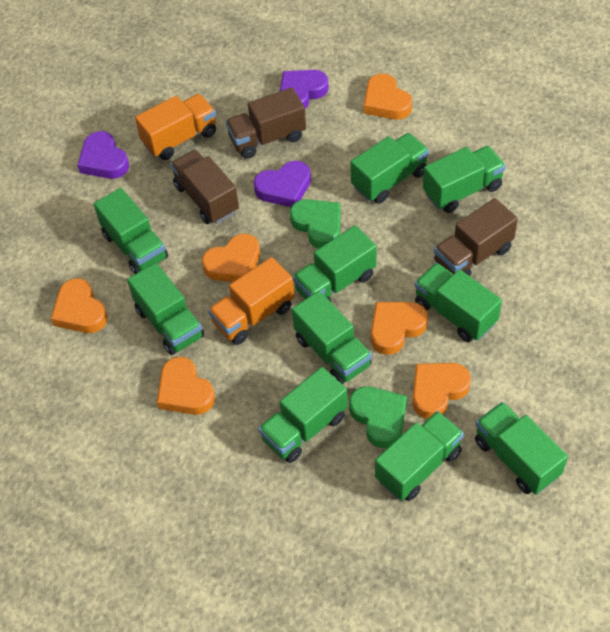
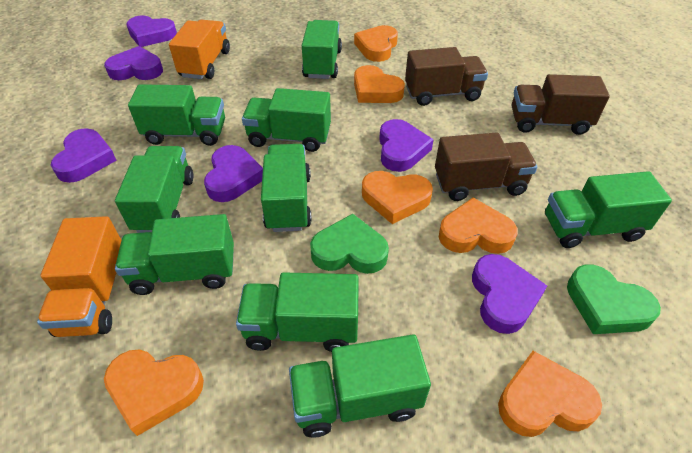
green truck: [94,188,168,274] [127,263,204,355] [258,367,348,463] [292,225,377,302] [292,291,372,384] [350,133,429,204] [375,411,464,501] [415,263,502,342] [423,146,506,213] [475,402,568,494] = 10 -> [115,146,194,233] [115,214,234,295] [128,84,225,146] [236,272,359,352] [242,88,331,152] [261,144,312,232] [289,334,431,437] [302,20,342,79] [545,171,672,248] = 9
purple heart: [77,131,129,179] [254,161,311,207] [280,70,329,109] = 3 -> [51,128,117,183] [104,46,163,80] [126,16,177,47] [204,145,263,202] [379,119,434,172] [472,254,547,334] = 6

